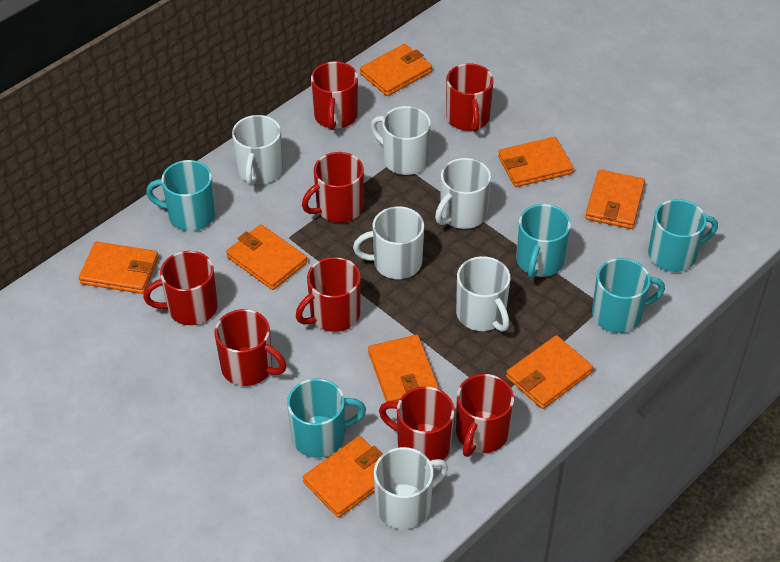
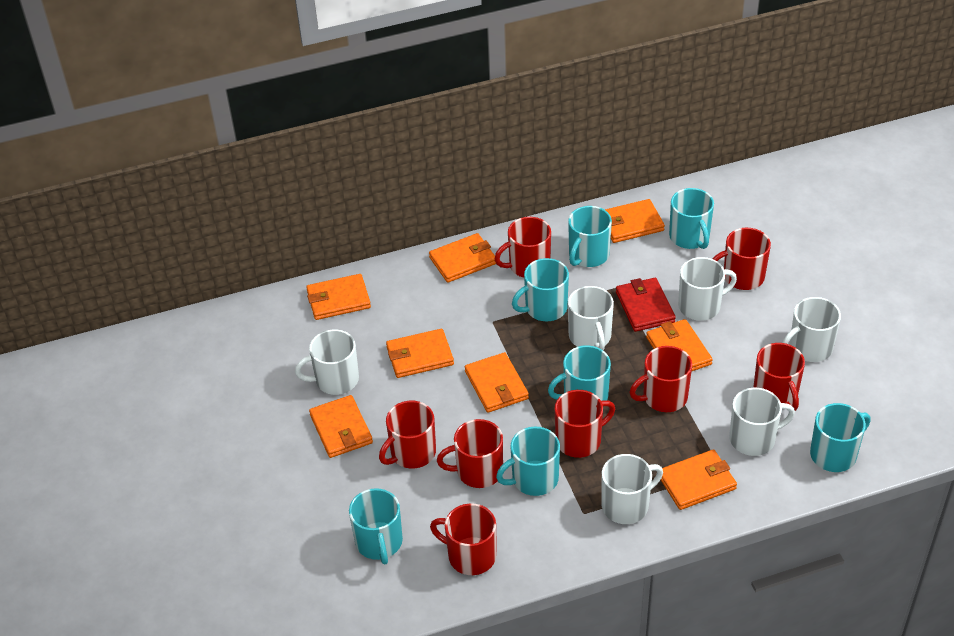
red wallet: none = 0 -> [616,278,676,332] = 1
turquoise mug: [146,160,216,231] [287,378,366,458] [516,204,571,279] [592,258,665,333] [648,199,718,272] = 5 -> [349,488,403,565] [496,426,560,496] [512,258,569,321] [548,345,611,401] [568,206,612,267] [669,188,714,249] [810,403,871,472] = 7

